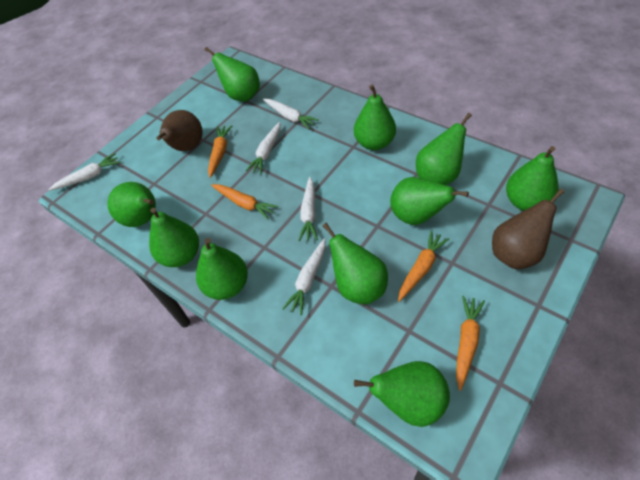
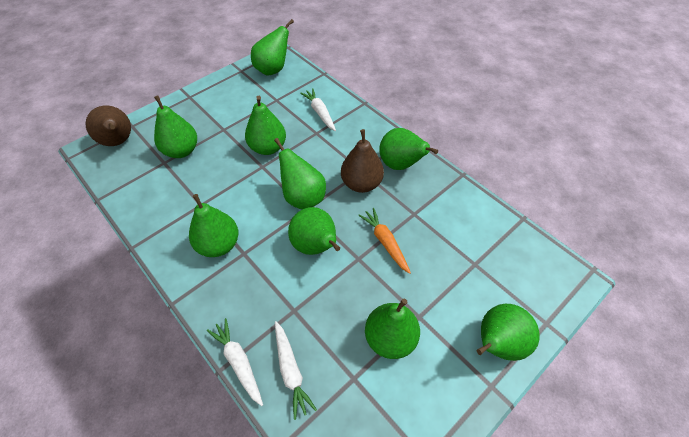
green pear: [107,182,156,227] [149,208,199,267] [196,238,248,300] [205,47,260,101] [323,223,388,304] [354,85,396,150] [354,361,450,427] [390,177,469,225] [416,113,472,185] [506,146,559,211] = 10 -> [154,96,197,158] [189,194,238,257] [245,96,286,155] [251,19,294,76] [274,138,326,209] [288,207,340,255] [365,299,420,359] [379,128,438,170] [477,304,540,361] = 9
orange carrot: [208,125,232,178] [211,184,278,219] [398,230,449,302] [456,296,485,391] = 4 -> [358,208,411,274] = 1
white carrot: [48,153,121,191] [246,122,280,174] [263,99,319,129] [282,238,326,315] [298,177,318,241] = 5 -> [207,318,263,406] [275,321,317,420] [300,88,336,131] = 3

